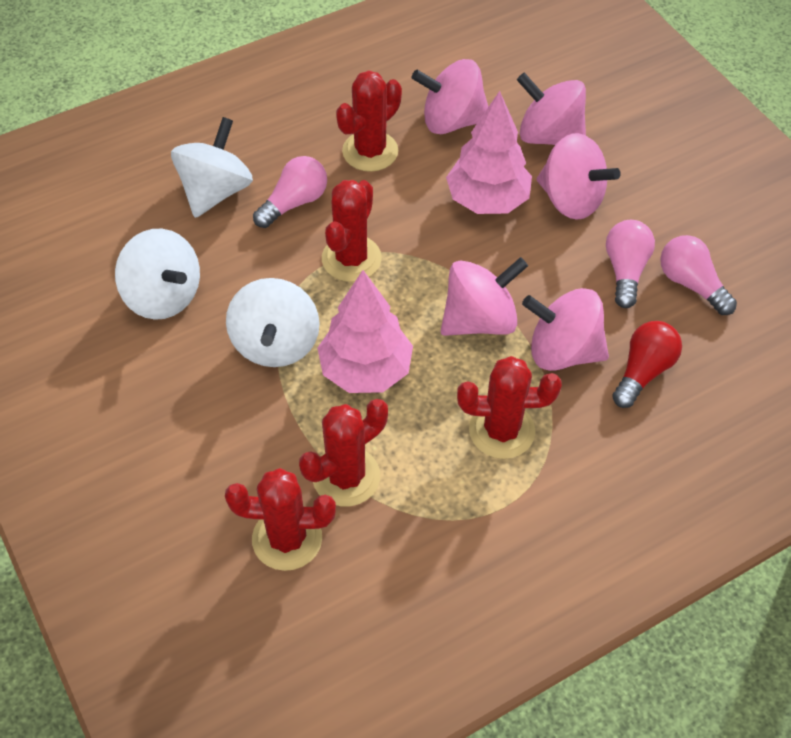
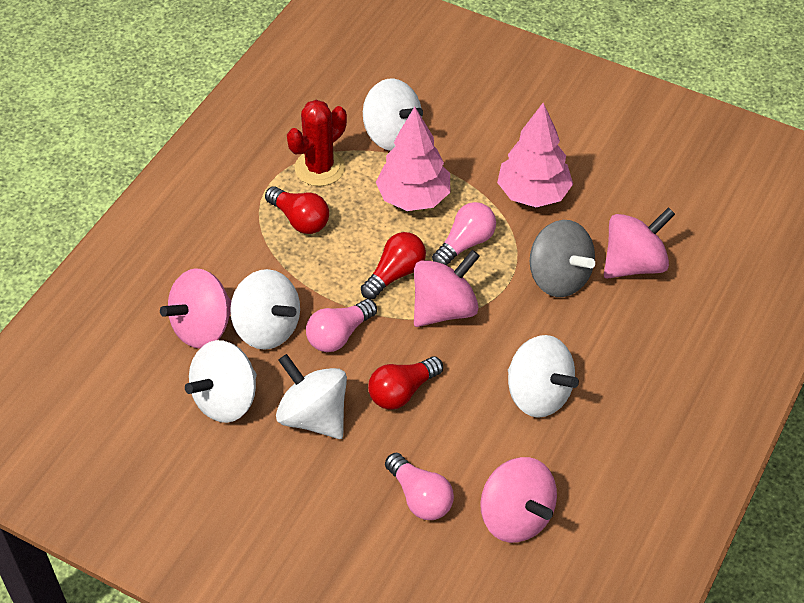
grey spinning top: none = 0 -> [530,220,595,297] = 1
pink spinning top: [412,59,488,134] [441,257,528,336] [517,72,586,145] [522,288,609,371] [537,133,621,220] = 5 -> [160,268,231,349] [414,250,480,327] [480,457,557,543] [604,207,675,279] = 4
red cactus: [225,468,336,571] [299,399,388,506] [322,180,382,282] [336,71,402,172] [457,356,562,459] = 5 -> [287,100,347,186] = 1
red light bulb: [612,321,682,408] = 1 -> [265,187,329,234] [361,232,426,300] [368,356,443,410] = 3
white spinning top: [115,229,200,320] [171,117,253,218] [226,278,320,367] = 3 -> [185,340,257,423] [230,269,300,350] [276,354,347,439] [363,79,423,151] [508,335,579,418] = 5

